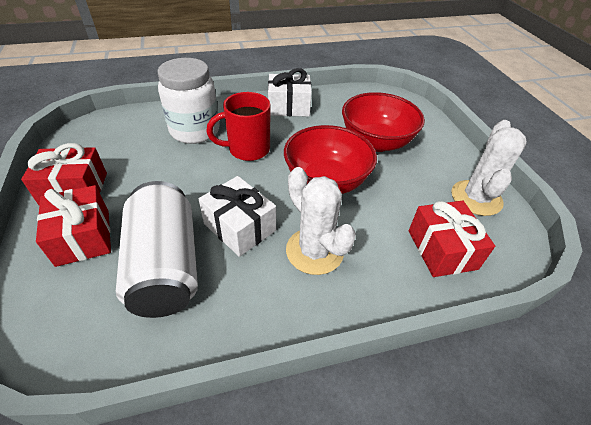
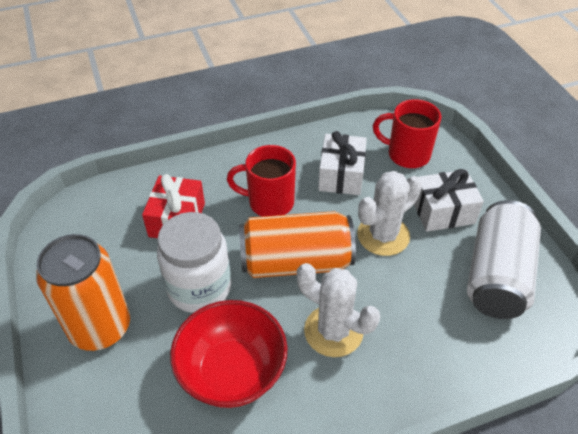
orange can: none = 0 -> [36,234,130,351] [239,211,356,278] = 2
red bowl: [284,125,377,194] [342,92,425,152] = 2 -> [170,300,288,408] = 1
red gift: [21,143,107,206] [36,185,111,267] [409,201,495,277] = 3 -> [142,174,205,238] = 1
red mug: [206,92,271,161] = 1 -> [227,145,296,217] [373,99,441,168] = 2

